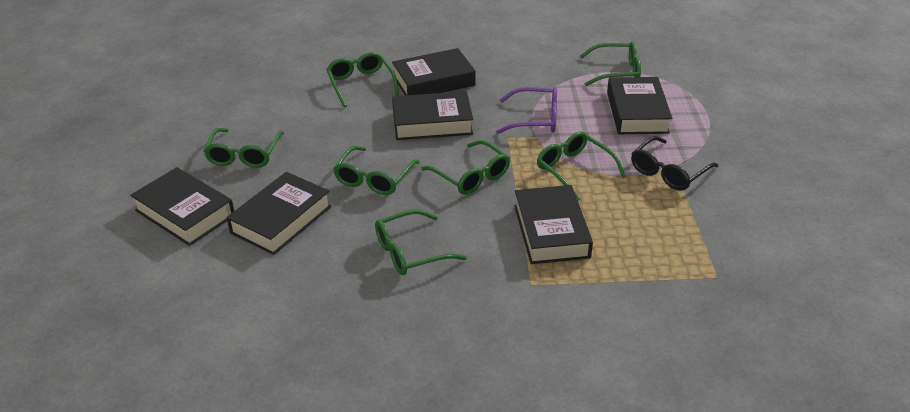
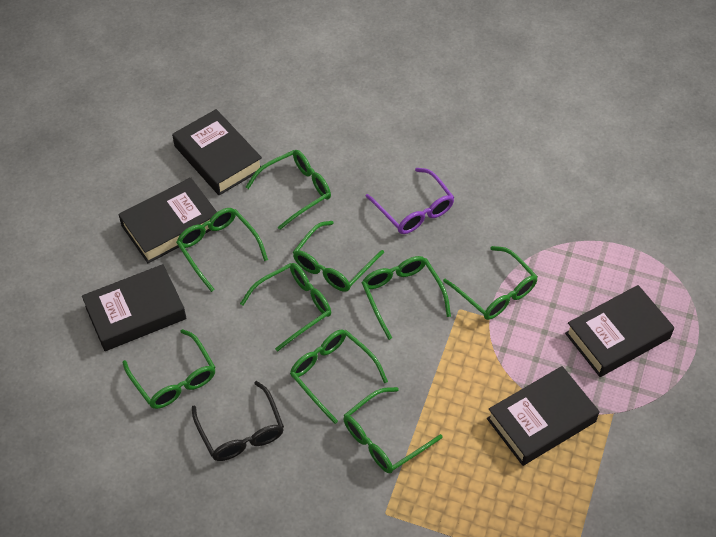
black book: [130,167,234,246] [226,172,332,255] [392,48,476,95] [392,91,473,140] [514,185,593,264] [607,77,672,134] = 6 -> [82,264,186,351] [118,178,217,263] [172,109,262,195] [487,366,600,466] [565,285,674,377] = 5
green glasses: [204,128,284,168] [326,52,399,107] [333,146,420,195] [375,209,467,275] [421,140,510,195] [537,132,626,201] [580,41,641,86] = 7 -> [123,329,216,409] [176,208,268,292] [240,263,331,352] [246,150,331,230] [290,329,388,424] [293,221,384,292] [343,387,443,473] [362,256,451,340] [443,246,538,320] = 9

